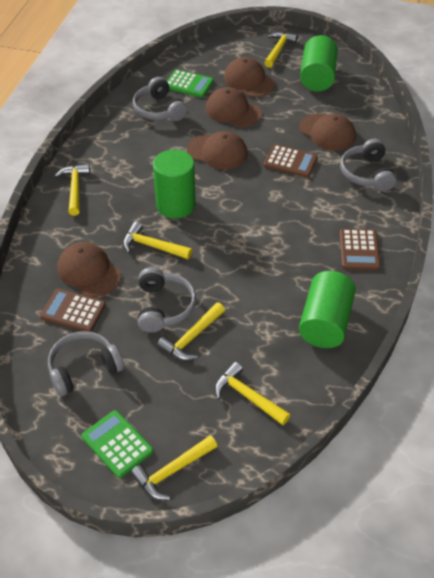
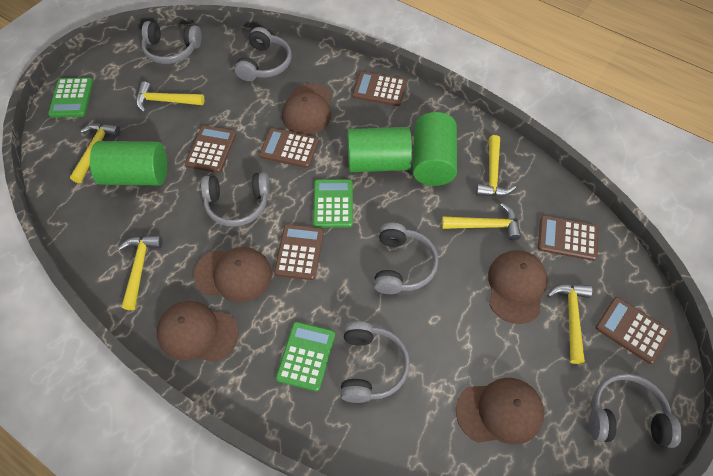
brown calculator: [40,289,106,332] [264,144,318,177] [340,229,380,270] = 3 -> [185,125,236,173] [259,128,319,168] [274,224,324,280] [353,71,407,106] [538,215,598,261] [595,297,671,364] = 6
green calculator: [82,410,153,478] [167,69,214,98] = 2 -> [48,78,93,118] [276,322,335,391] [313,179,353,228] = 3
grey headphones: [48,331,124,397] [133,77,188,121] [138,267,197,332] [340,139,397,191] = 4 -> [141,21,202,64] [201,172,270,227] [234,27,292,81] [340,321,410,403] [374,223,438,294] [589,373,682,448] = 6

